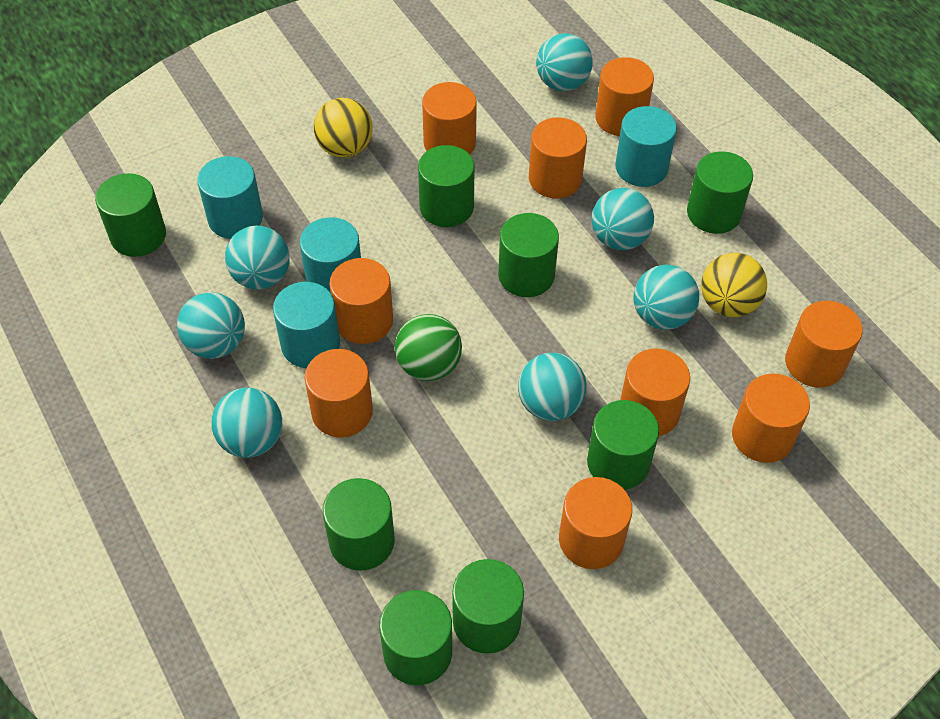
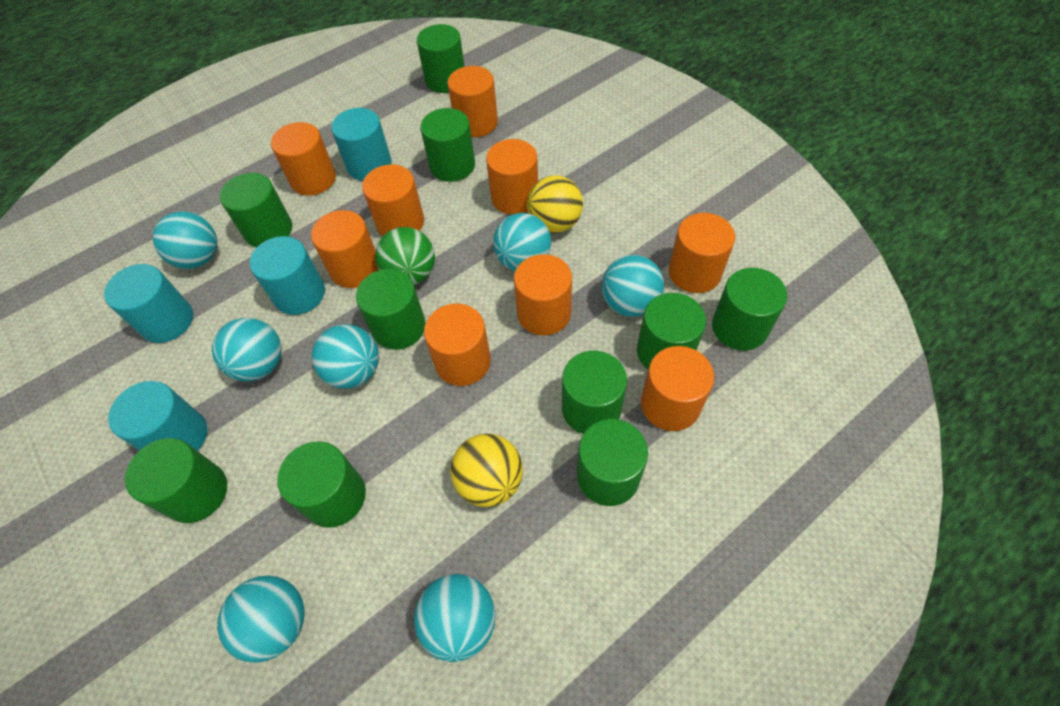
green cylinder: [95,173,166,257] [323,478,395,571] [379,590,452,685] [418,145,475,227] [452,559,524,654] [498,213,559,297] [587,400,659,490] [687,151,753,234] = 8 -> [125,438,227,523] [220,173,292,248] [277,441,366,528] [356,269,426,350] [417,24,465,93] [420,108,475,182] [562,351,627,434] [577,419,648,506] [637,293,706,369] [712,268,787,351] = 10

